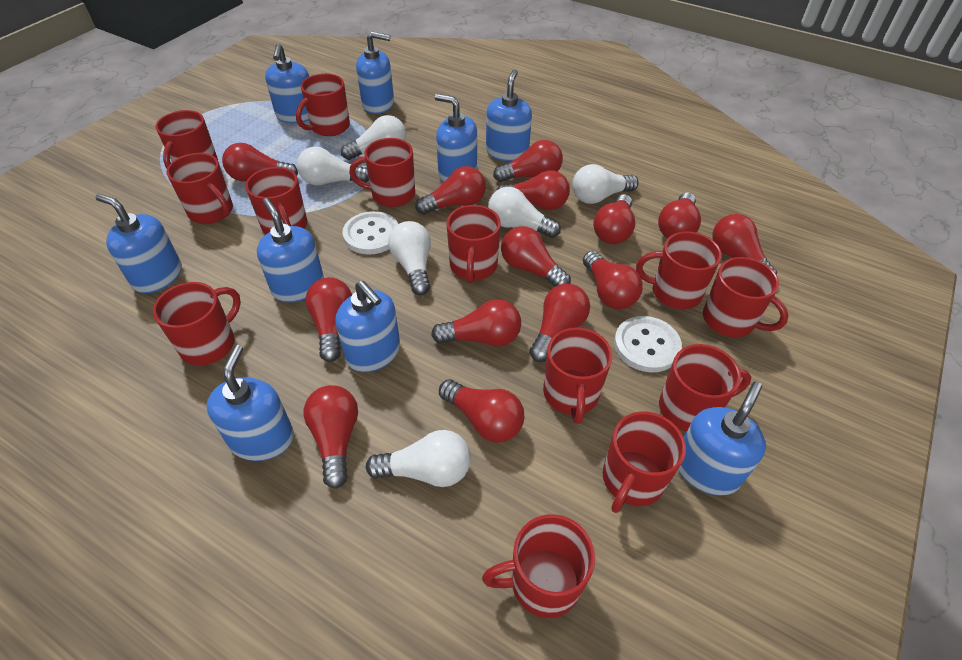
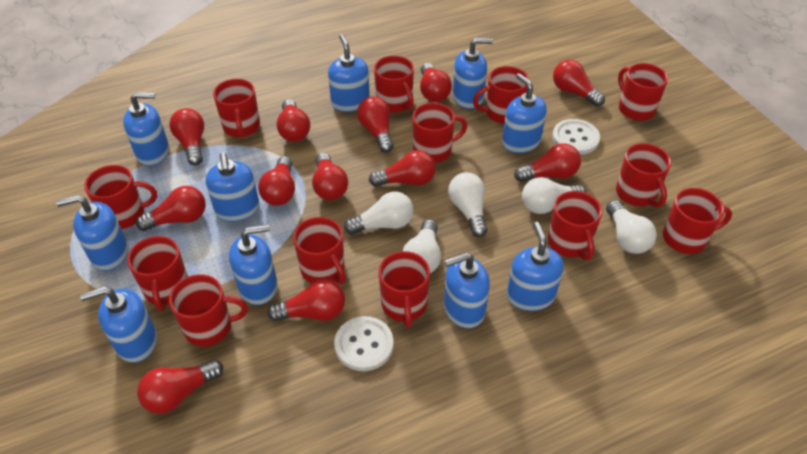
blue soap dispenser: [95,194,182,293] [206,345,294,461] [257,198,324,302] [265,44,309,123] [335,281,400,372] [356,32,394,114] [435,94,477,182] [486,69,532,161] [678,381,766,496] = 9 -> [56,195,128,271] [80,287,157,363] [123,92,169,166] [205,152,259,222] [229,224,278,305] [328,34,370,112] [444,253,490,328] [453,37,493,109] [502,73,547,153] [507,222,564,311] = 10
red light bulb: [222,143,298,181] [304,385,358,489] [306,277,352,362] [415,166,486,215] [431,299,521,347] [439,379,525,443] [493,140,563,182] [496,170,570,210] [501,226,571,287] [529,284,590,362] [583,251,643,309] [593,194,635,244] [658,192,701,238] [712,214,777,275] = 14 -> [136,186,206,231] [137,359,223,414] [169,108,204,165] [258,156,295,206] [267,279,345,321] [276,99,310,142] [312,152,348,200] [357,97,394,153] [369,150,436,187] [420,63,452,102] [514,143,581,182] [553,60,605,107] = 12
white light bulb: [297,146,369,186] [341,115,406,160] [366,430,471,487] [388,221,431,295] [488,187,561,238] [572,164,639,204] = 6 -> [344,191,413,235] [403,219,441,273] [448,172,488,237] [522,177,586,214] [606,200,657,254] = 5

